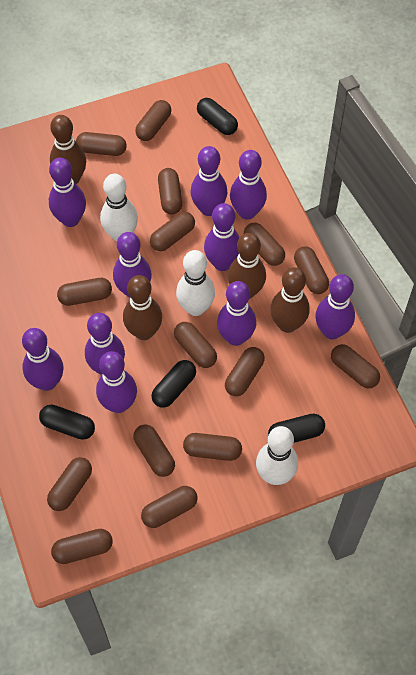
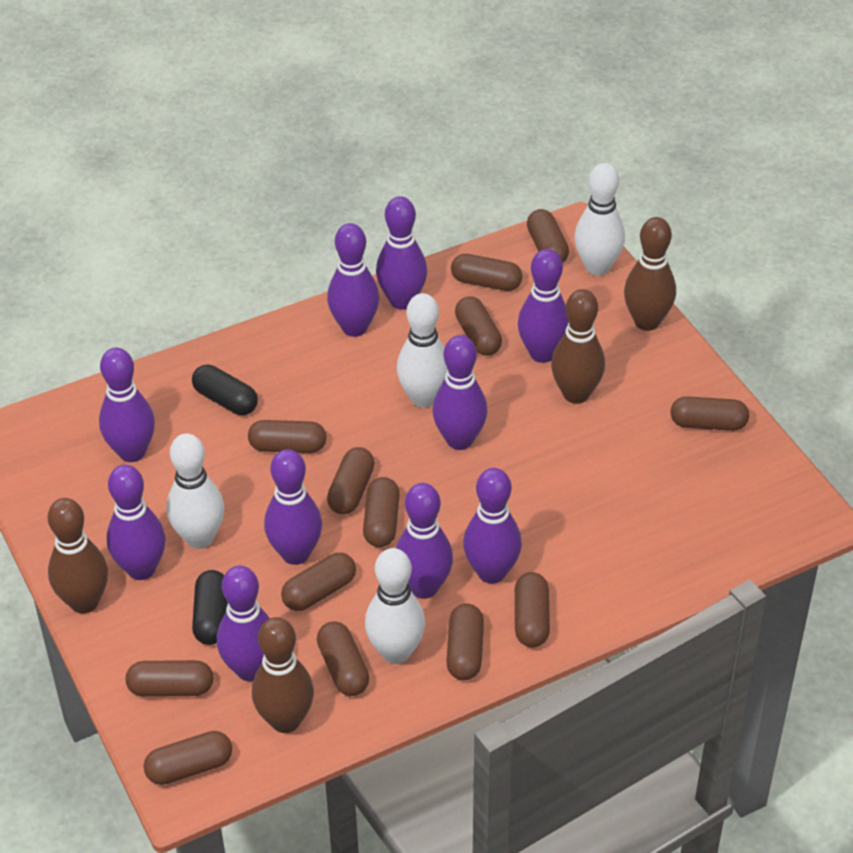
black capsule: [39,405,95,440] [151,360,196,408] [197,98,238,135] [268,414,325,443] = 4 -> [192,365,258,415] [192,570,228,645] = 2
brown capsule: [47,457,92,511] [51,529,113,564] [57,278,112,306] [76,132,127,156] [133,424,175,477] [135,100,171,141] [141,486,198,528] [150,212,195,251] [158,168,182,215] [174,322,217,368] [183,433,242,461] [225,347,265,396] [244,223,285,266] [294,246,329,294] [331,344,380,388] = 15 -> [126,660,213,697] [143,731,232,785] [248,420,327,453] [281,553,356,611] [317,622,369,696] [327,447,374,514] [363,477,400,547] [446,604,484,680] [451,254,522,291] [455,296,502,356] [515,572,550,647] [527,209,569,263] [670,396,749,431] = 13
white bowling pin: [100,174,138,241] [176,250,215,316] [256,426,298,485] = 3 -> [167,433,224,549] [365,548,425,664] [397,293,447,408] [574,163,625,276] = 4

